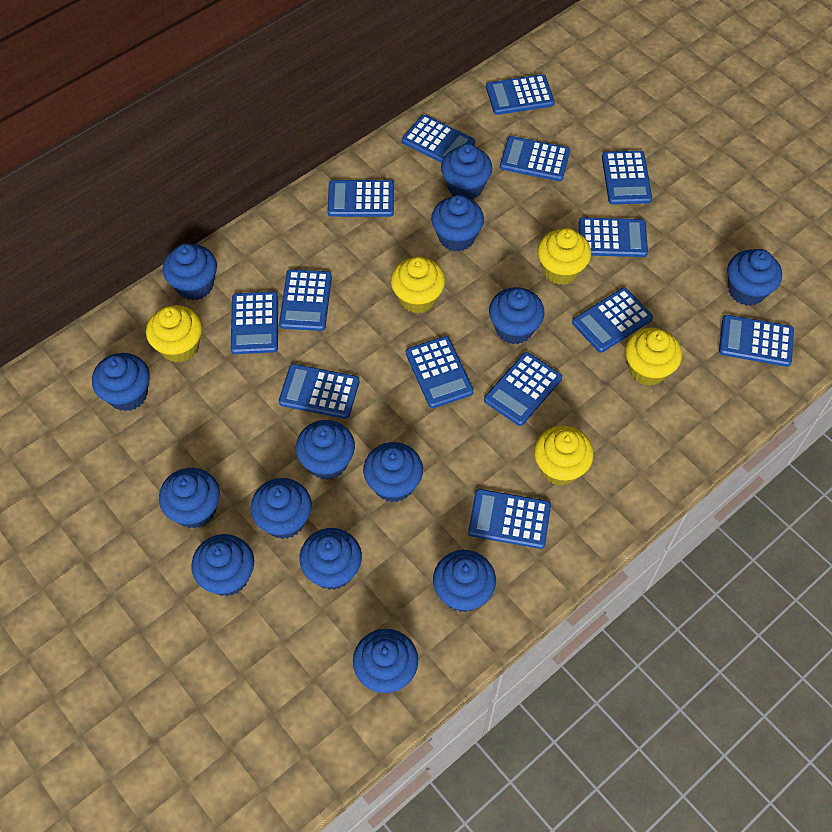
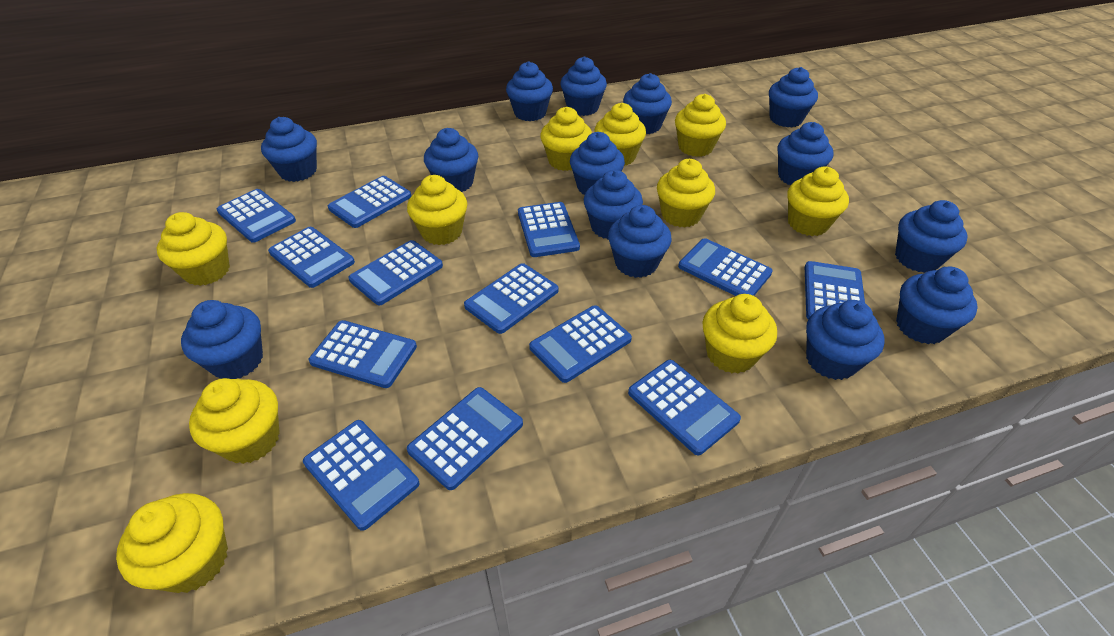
blue calculator: [231,292,278,354] [279,269,332,331] [279,364,360,419] [327,180,394,217] [402,115,475,163] [406,336,474,408] [468,489,551,549] [484,352,562,426] [486,74,555,115] [500,136,570,181] [572,288,653,353] [579,217,648,257] [602,151,652,204] [719,315,794,367] = 14 -> [216,189,296,243] [268,227,355,288] [303,420,419,531] [309,320,417,388] [328,176,411,228] [349,240,443,305] [407,387,523,490] [464,263,559,334] [518,202,580,257] [529,305,632,383] [628,360,741,455] [678,238,773,296] [805,261,865,319] = 13
yellow cupcake: [146,305,202,363] [391,257,445,313] [534,426,594,485] [537,228,591,285] [625,328,682,386] = 5 -> [116,493,228,593] [157,212,230,286] [189,378,280,464] [407,175,467,245] [540,107,592,171] [594,103,646,166] [657,159,715,228] [675,94,726,157] [702,294,777,374] [788,167,849,236] = 10

